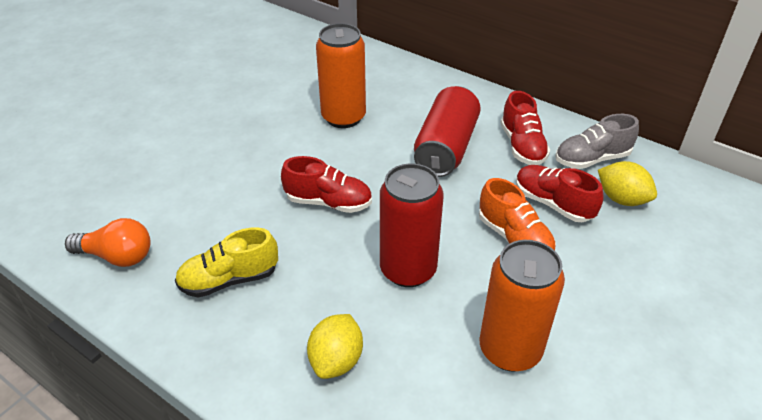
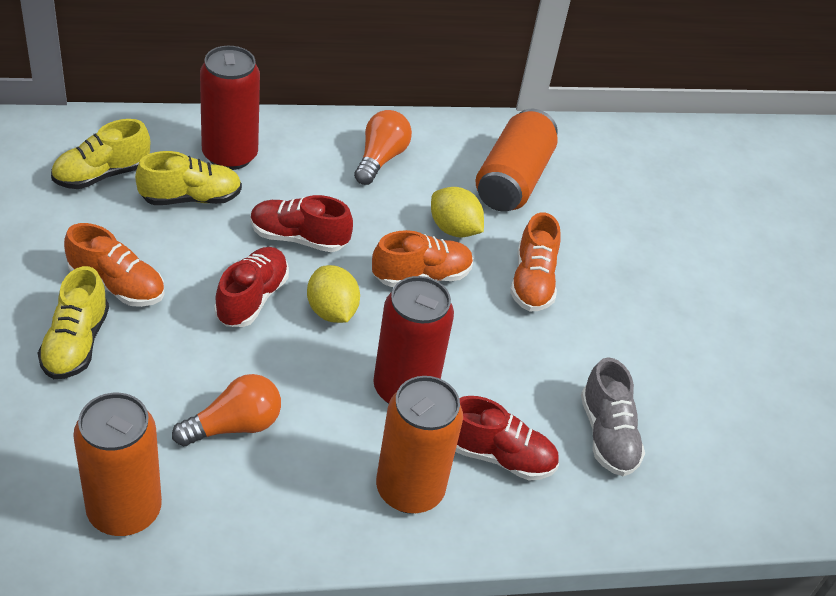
orange can: [316,23,366,128] [480,240,565,372] = 2 -> [73,393,162,536] [376,376,463,514] [475,109,558,212] = 3
orange light bulb: [65,218,151,267] = 1 -> [172,374,281,446] [354,110,412,185] = 2
orange shoe: [479,178,556,250] = 1 -> [64,223,164,307] [372,230,473,287] [510,212,560,312] = 3
yellow shoe: [175,227,278,297] = 1 -> [38,266,109,379] [51,119,150,189] [135,151,242,205] = 3

